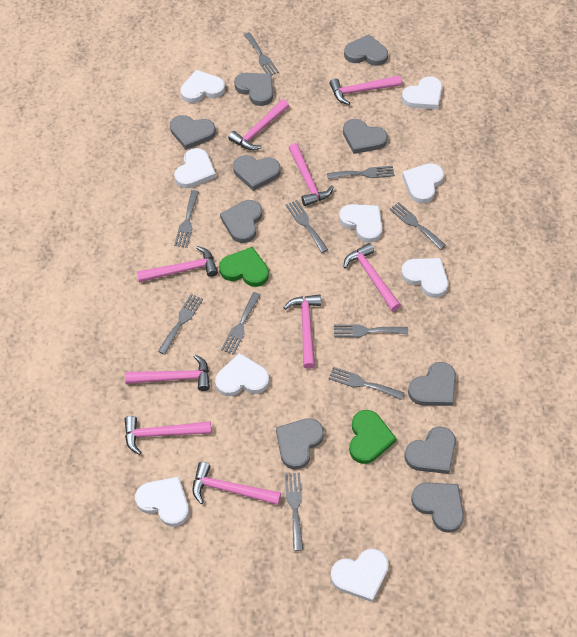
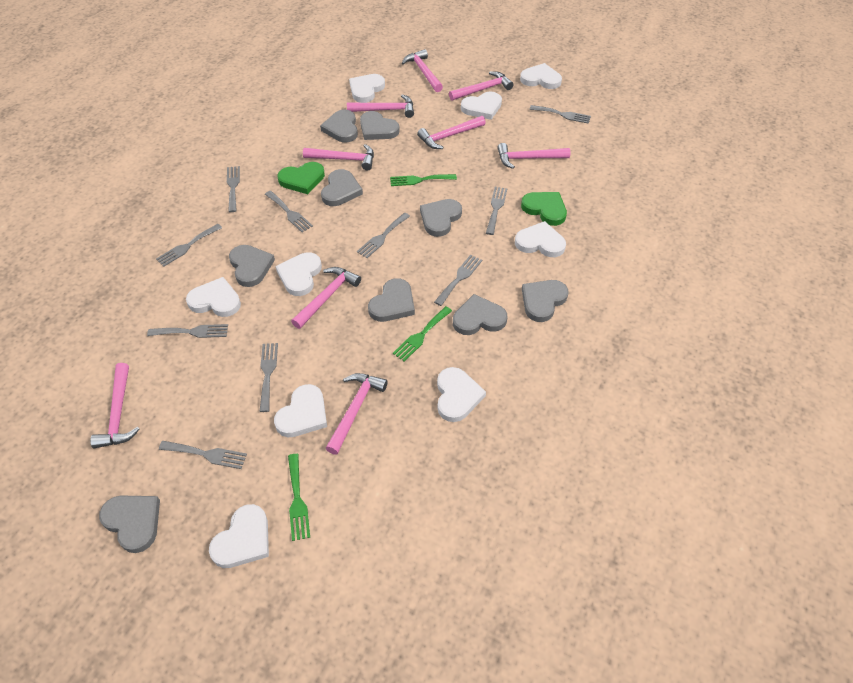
green fork: none = 0 -> [288,454,310,541] [390,174,457,186] [393,306,452,361] = 3
grey heart: [170,115,216,150] [220,200,262,243] [233,155,281,191] [234,73,273,106] [276,418,324,469] [343,119,388,154] [344,34,388,66] [404,427,456,474] [408,362,456,406] [411,482,464,533] = 10 -> [99,496,160,553] [229,245,275,287] [320,110,358,143] [321,169,363,206] [360,111,400,140] [368,278,415,322] [420,199,462,237] [453,294,507,335] [522,280,568,322] = 9

